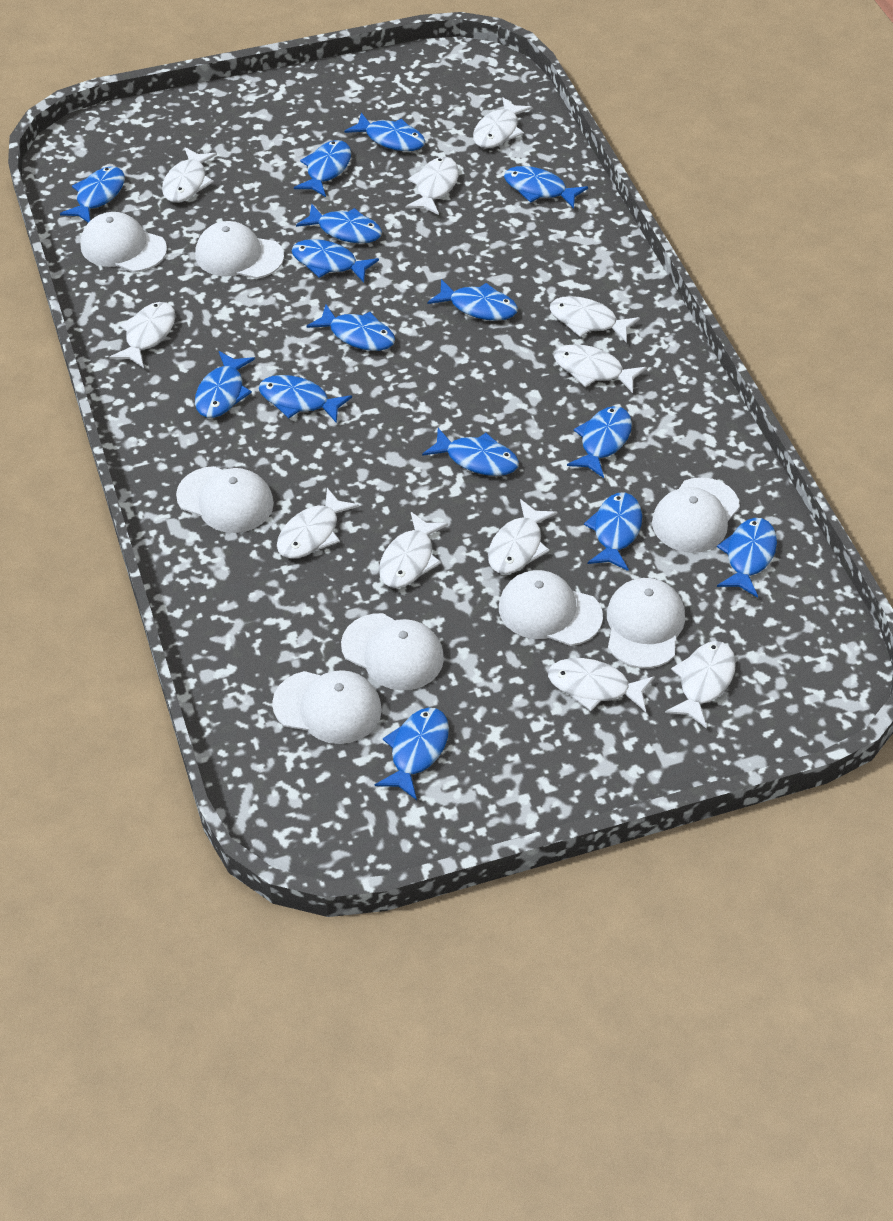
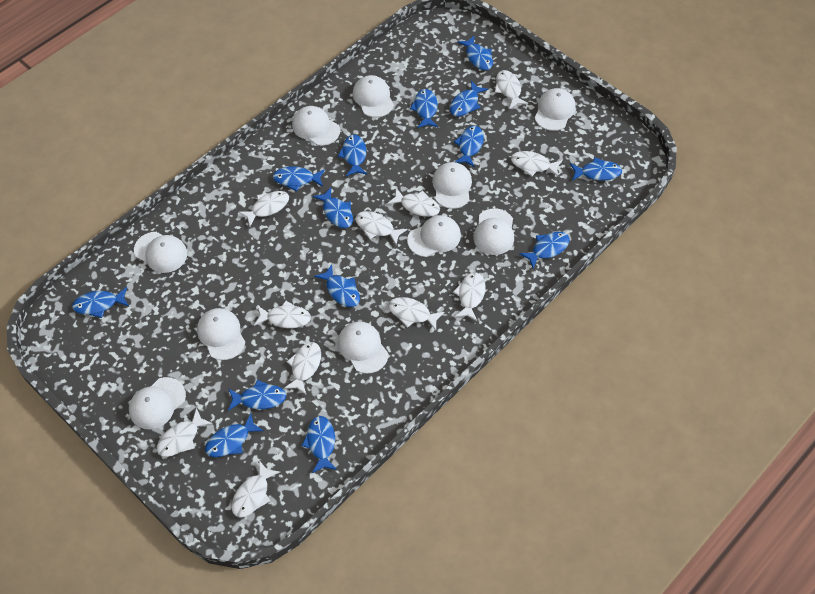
blue fish: [60,166,125,223] [195,351,255,418] [259,375,352,423] [292,239,379,282] [294,140,351,197] [296,204,382,243] [306,305,395,351] [344,113,425,151] [375,708,449,800] [422,428,519,476] [427,279,518,321] [504,166,588,209] [567,406,632,478] [584,493,642,571] [717,518,777,598] = 15 -> [72,287,129,318] [205,413,264,457] [228,380,286,411] [273,166,325,191] [302,416,337,473] [313,188,353,228] [314,264,360,307] [338,135,367,176] [410,89,438,128] [450,81,488,117] [454,126,484,167] [457,35,493,70] [519,232,570,269] [570,157,622,181] = 14
white cap: [81,212,167,272] [176,466,274,533] [195,221,284,279] [272,670,382,744] [341,613,444,691] [499,570,603,646] [607,578,685,668] [652,477,740,553] = 8 -> [129,377,186,429] [134,232,187,273] [197,308,245,360] [292,106,340,146] [337,321,388,374] [353,75,394,117] [407,215,461,257] [432,162,472,209] [473,208,514,255] [535,88,576,131] = 10

